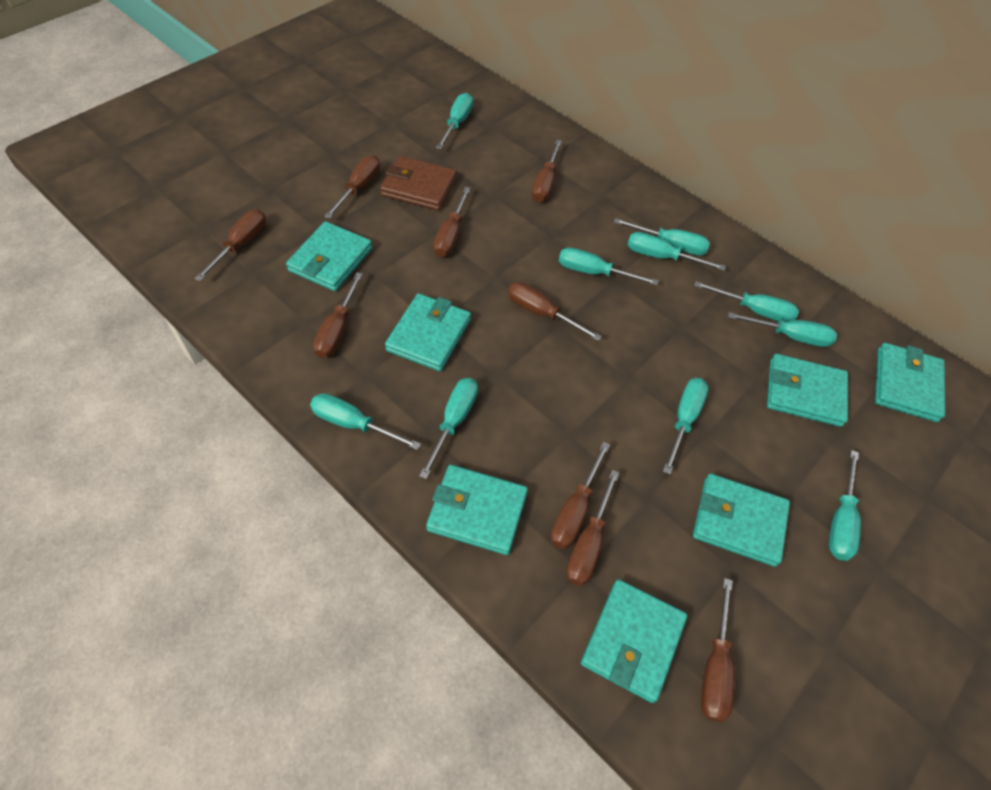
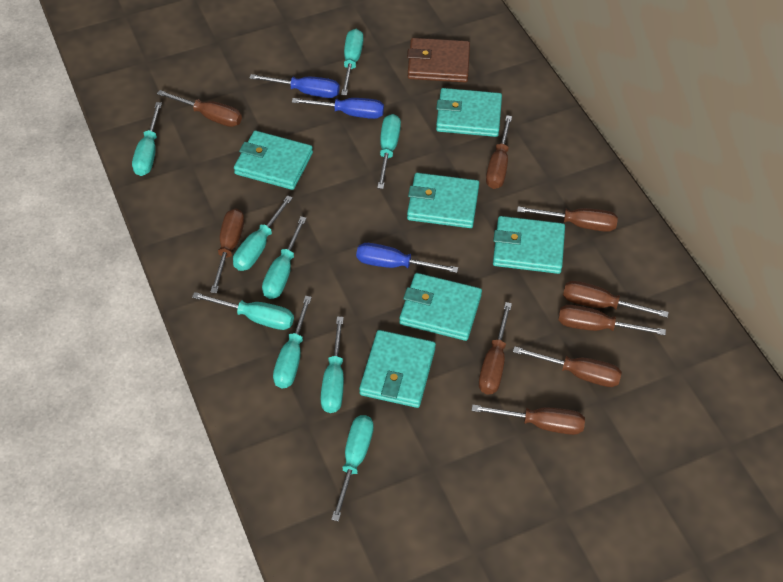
blue screwdriver: none = 0 -> [249,74,340,98] [292,98,384,119] [356,243,458,273] = 3
turquoise screwdriver: [310,393,421,450] [419,378,478,479] [436,93,473,150] [559,247,659,285] [614,218,710,256] [627,232,726,271] [663,378,709,475] [694,281,799,322] [728,312,837,347] [829,450,861,561] = 10 -> [132,102,162,176] [192,292,294,330] [233,195,293,271] [262,216,307,299] [273,296,312,388] [320,317,344,413] [331,415,374,522] [341,29,363,96] [377,114,401,189] = 9
turquoise wallet: [286,221,372,291] [385,293,471,371] [426,465,528,555] [581,579,687,703] [693,474,790,567] [767,354,848,427] [875,343,945,422] = 7 -> [234,131,313,190] [359,330,436,408] [399,273,482,341] [407,173,479,228] [436,88,502,137] [493,216,565,274] = 6

